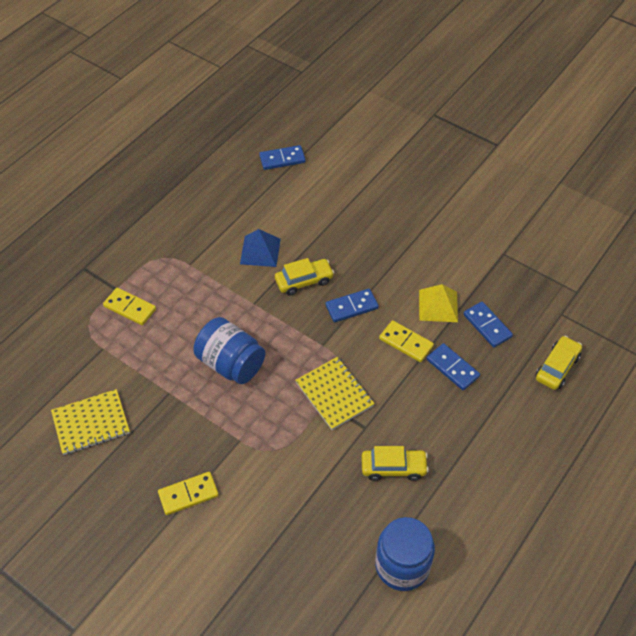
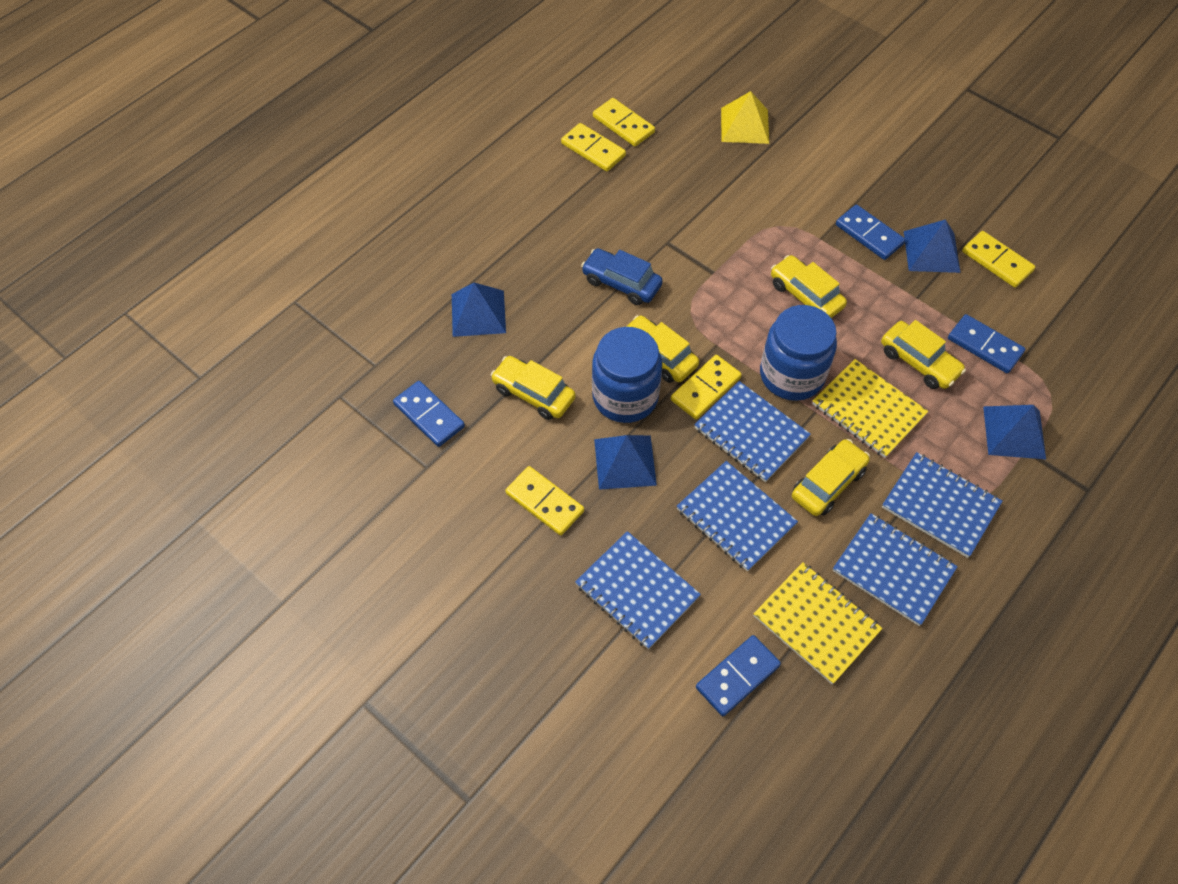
blue car: none = 0 -> [581,248,663,305] = 1
blue notebook: none = 0 -> [575,531,701,649] [677,461,798,571] [694,381,811,482] [833,513,958,626] [882,452,1003,558] = 5
blue pyramid: [240,229,281,267] = 1 -> [452,283,506,337] [594,435,657,490] [904,219,961,273] [983,405,1046,459] = 4
yellow car: [275,258,334,296] [361,446,429,481] [536,336,582,390] = 3 -> [491,356,576,420] [626,315,699,383] [771,255,847,318] [792,439,870,516] [881,320,966,389] = 5
yellow domino: [103,288,156,325] [158,472,219,515] [379,320,434,362] = 3 -> [505,466,584,535] [561,123,626,171] [593,98,655,147] [671,355,742,419] [962,231,1035,288] = 5

